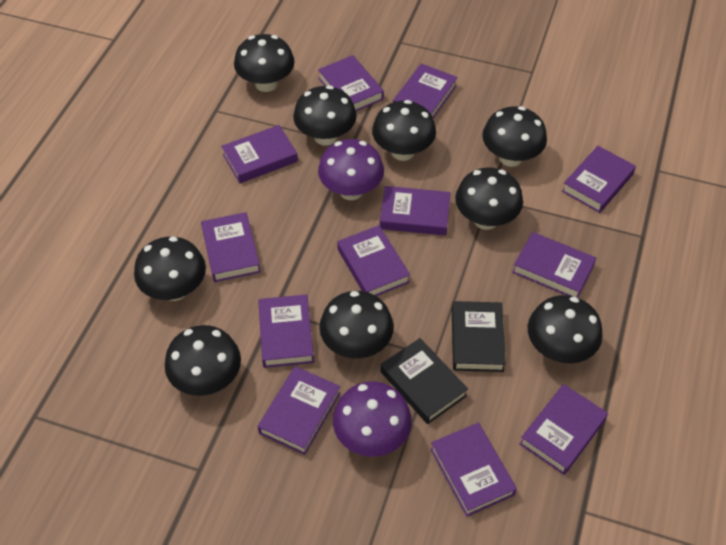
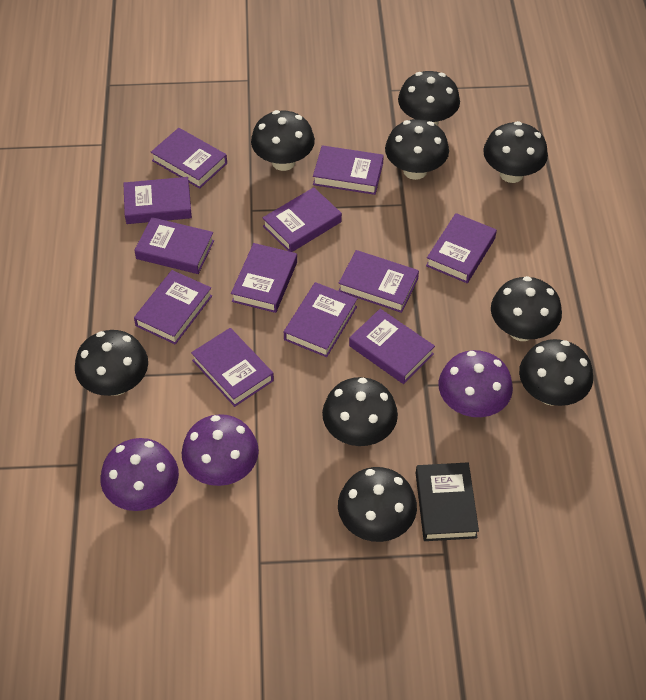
black book: [381,338,468,424] [452,301,506,372] = 2 -> [416,462,479,541] = 1
purple mushroom: [318,139,384,200] [333,382,412,457] = 2 -> [101,438,179,511] [182,414,259,486] [439,350,513,417] = 3

